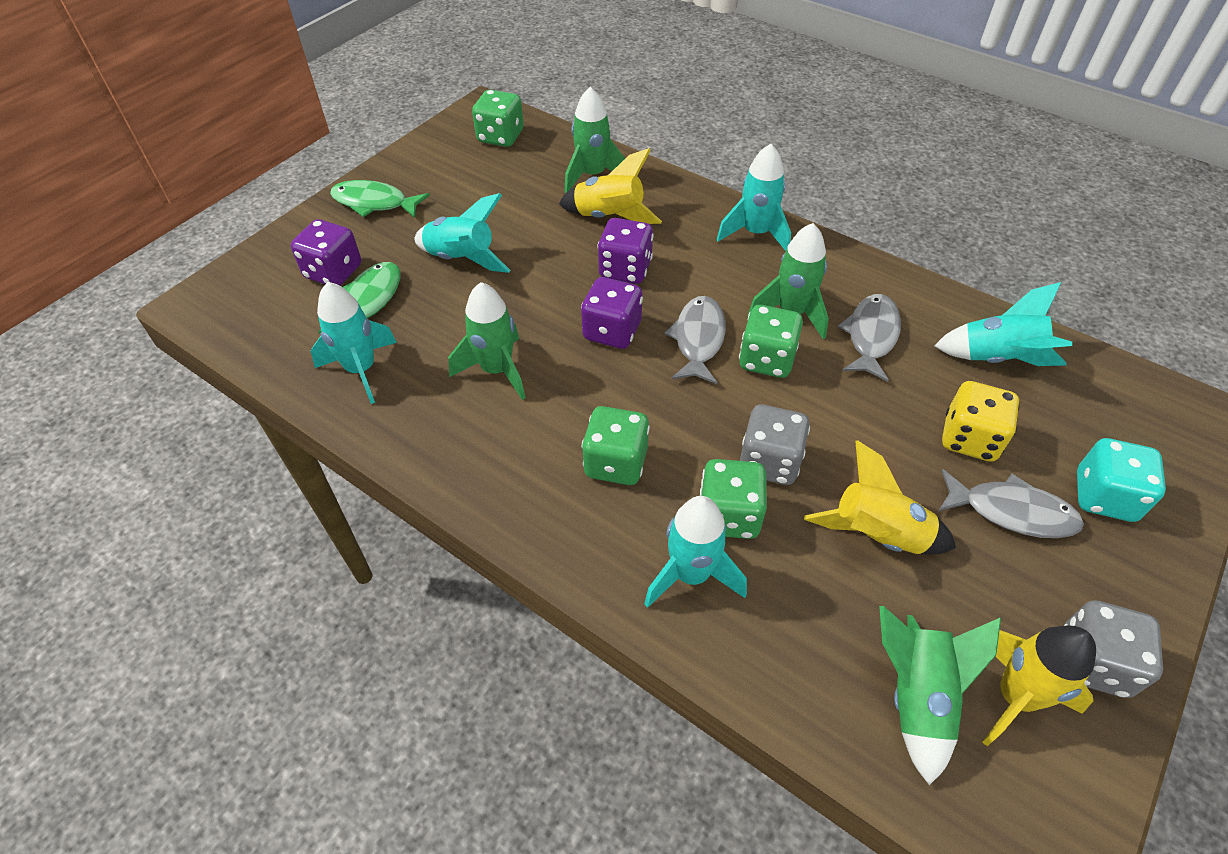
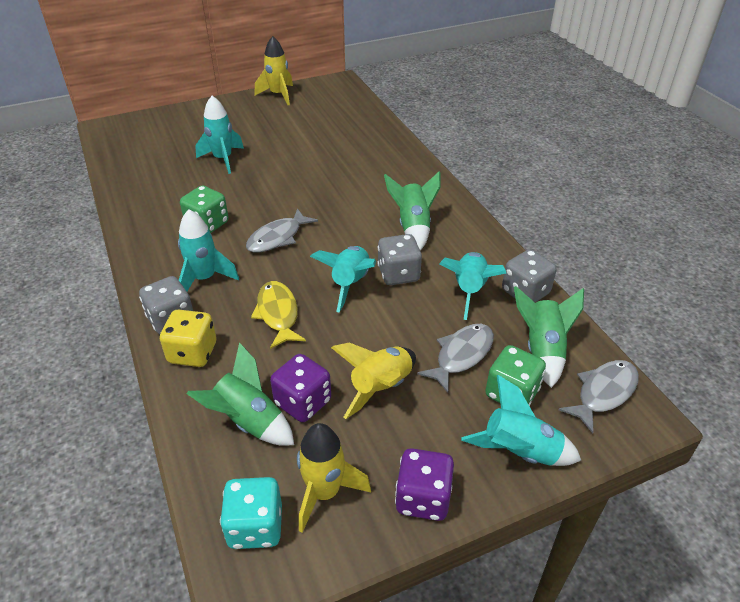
green dice: [472,90,524,147] [582,406,650,485] [700,459,767,539] [739,305,803,378] = 4 -> [180,186,229,233] [485,345,546,406] = 2
green fish: [318,262,401,334] [330,180,430,218] = 2 -> none = 0
green rocket: [448,282,526,400] [564,87,625,193] [748,223,829,339] [879,606,1001,785] = 4 -> [187,342,294,446] [384,171,440,250] [514,286,584,388] = 3
grey dice: [740,404,810,485] [1064,600,1163,698] = 2 -> [139,276,193,335] [377,234,422,285] [502,249,557,302] = 3
purple dice: [291,219,361,286] [581,277,643,349] [597,218,654,284] = 3 -> [270,354,331,422] [395,448,454,521] = 2
yellow fish: none = 0 -> [251,281,306,349] = 1

